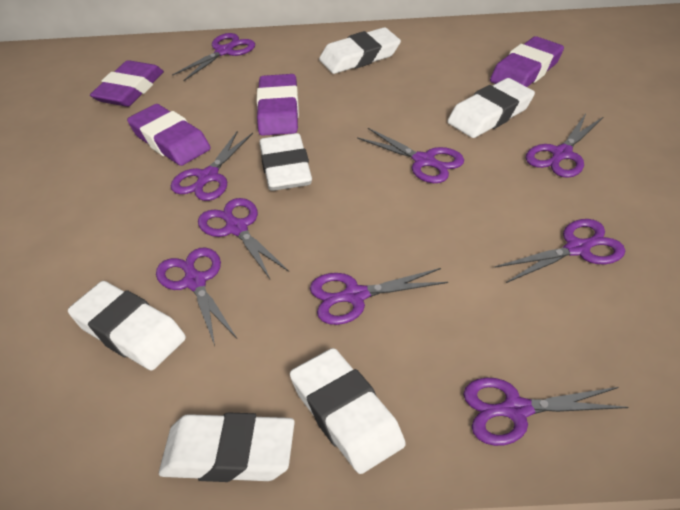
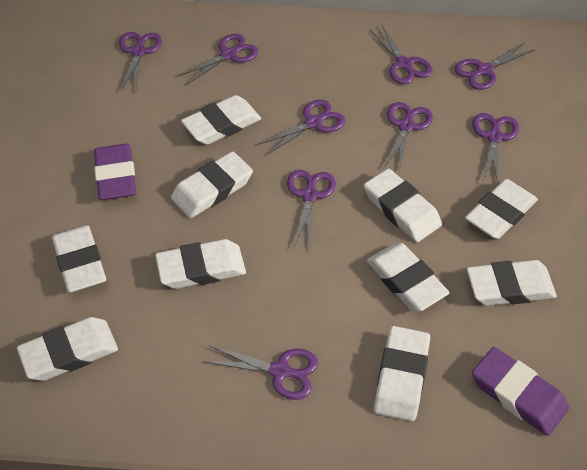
purple eraser: [90,60,164,107] [127,104,211,166] [257,74,299,136] [490,36,564,87] = 4 -> [94,143,136,200] [472,347,569,436] = 2
white eraser: [68,281,186,370] [159,412,295,482] [259,133,312,191] [290,348,406,474] [319,27,401,74] [447,78,535,138] = 6 -> [17,317,118,381] [52,225,106,292] [155,239,246,289] [171,151,253,218] [181,95,261,145] [364,168,442,242] [366,243,449,311] [374,326,430,421] [465,179,538,239] [467,260,557,306] = 10

